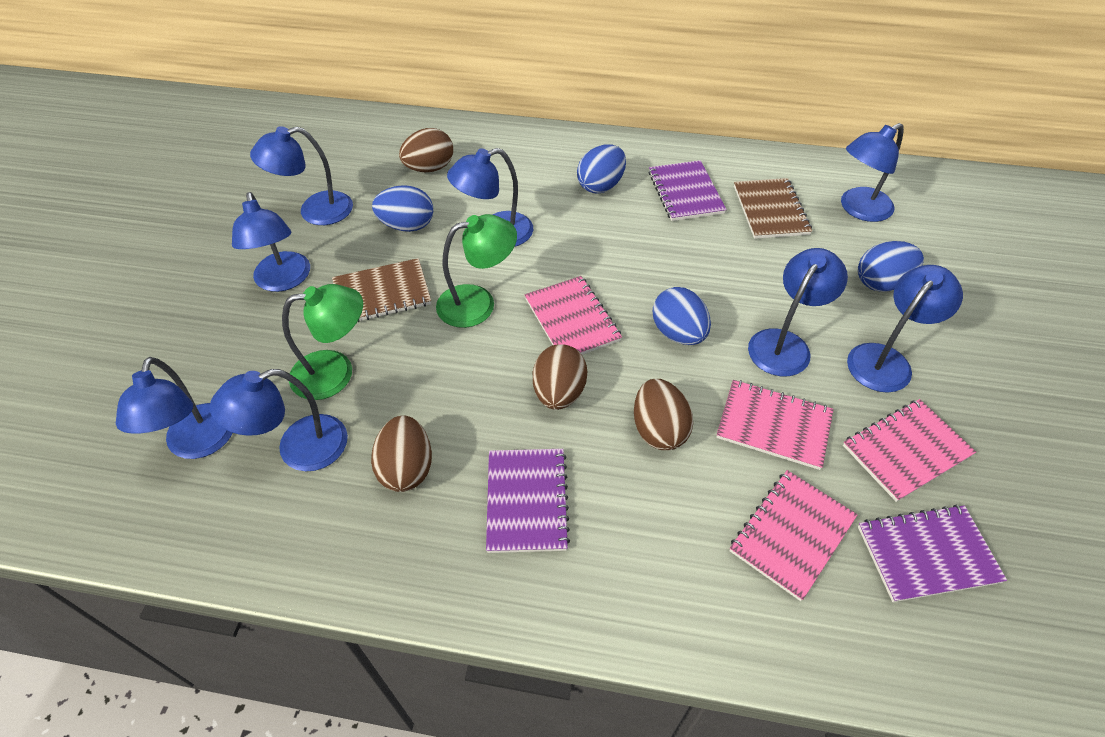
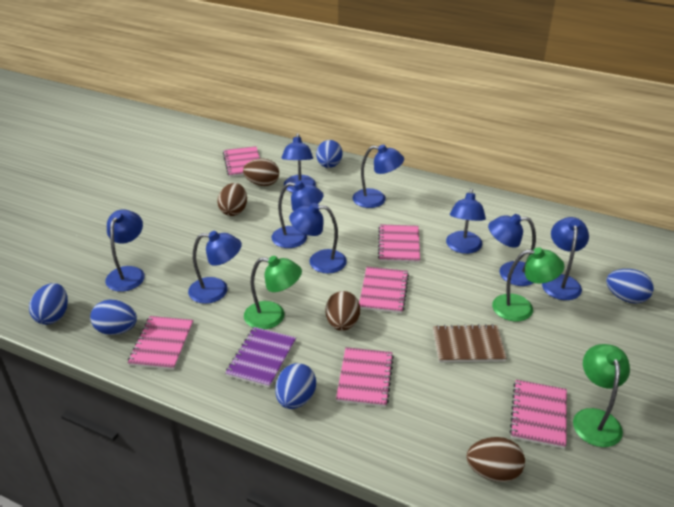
blue egg: [372,185,433,232] [577,145,626,194] [653,287,711,345] [858,241,924,292] = 4 -> [29,283,68,325] [90,300,137,335] [275,363,316,409] [316,140,342,168] [606,269,654,304] = 5
blue lamp: [116,357,232,459] [210,369,348,471] [232,192,310,292] [250,126,353,225] [447,148,533,247] [748,248,848,376] [841,123,904,222] [847,265,963,393] = 8 -> [105,210,145,292] [188,231,242,304] [272,181,324,248] [281,133,316,193] [289,203,347,273] [352,145,404,208] [446,189,486,254] [488,214,536,286] [542,217,589,300] = 9
brown notebook: [332,258,431,322] [734,178,812,239] = 2 -> [433,324,507,362] = 1
green lamp: [282,284,363,400] [436,214,517,328] = 2 -> [244,256,302,329] [492,247,564,322] [573,344,630,447] = 3
pink notebook: [525,276,622,355] [716,380,834,470] [729,470,858,601] [843,399,976,502] = 4 -> [127,316,193,370] [223,146,260,177] [336,347,394,407] [359,267,409,314] [378,224,420,263] [510,380,567,449] = 6
purple notebook: [486,449,570,553] [648,160,727,221] [858,505,1007,602] = 3 -> [225,327,296,388] = 1

